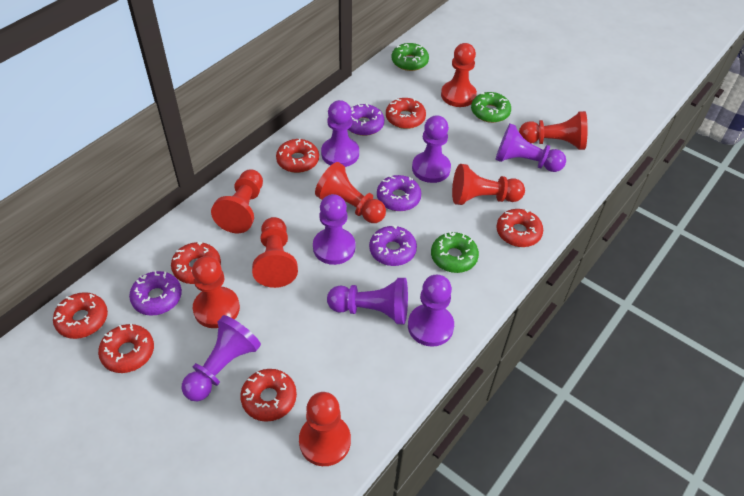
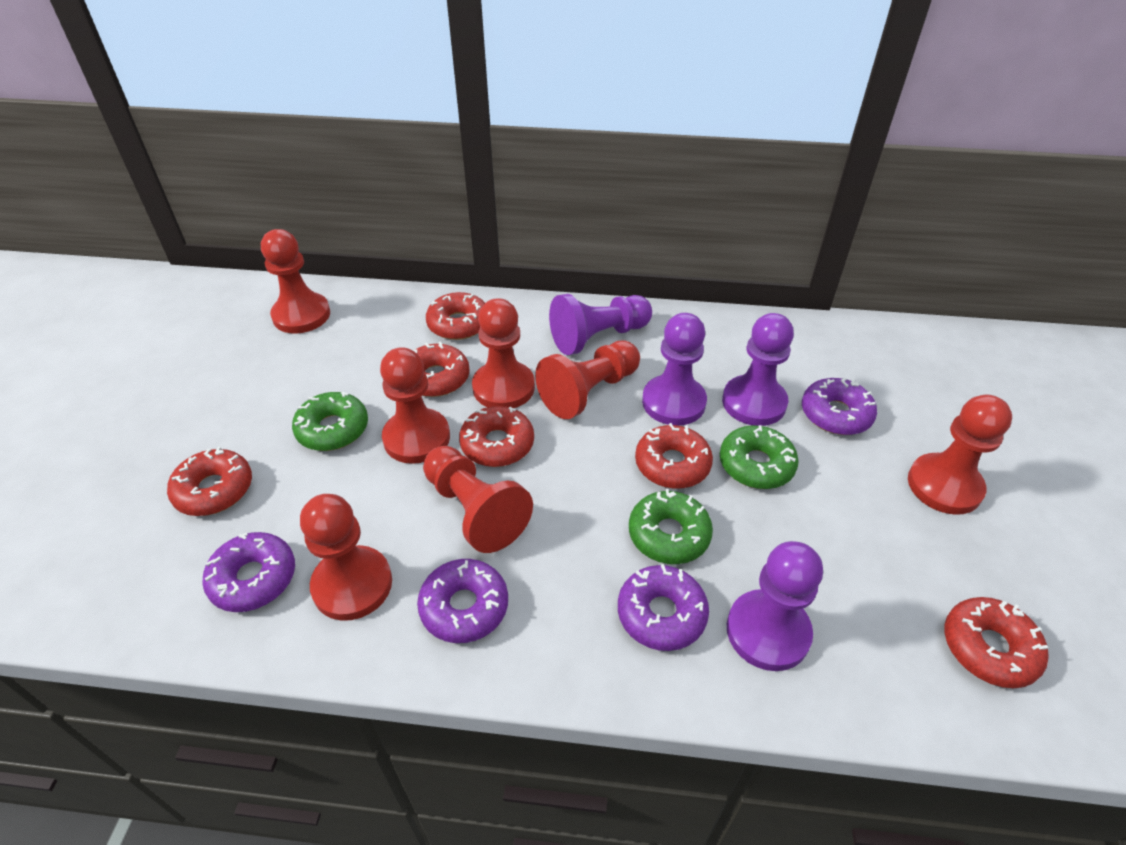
purple pawn: [182,315,261,401] [313,194,356,265] [321,100,359,167] [327,278,408,324] [408,275,454,347] [412,115,451,183] [495,123,566,172] = 7 -> [549,294,652,355] [642,313,707,426] [722,313,794,426] [727,541,823,671] = 4
red donut: [53,292,108,339] [98,324,154,373] [171,242,221,284] [240,369,297,422] [276,138,319,173] [386,98,426,129] [497,209,543,247] = 7 -> [167,447,252,516] [413,341,470,397] [426,292,485,340] [459,406,534,467] [635,423,713,489] [944,597,1049,688] = 6
red pawn: [192,256,240,328] [211,170,263,233] [252,217,298,288] [299,392,351,466] [315,162,386,223] [441,43,477,107] [452,164,525,205] [519,111,588,150] = 8 -> [261,229,330,334] [300,494,392,621] [380,347,450,464] [423,446,533,553] [472,298,535,408] [535,340,640,419] [908,395,1012,515] = 7

